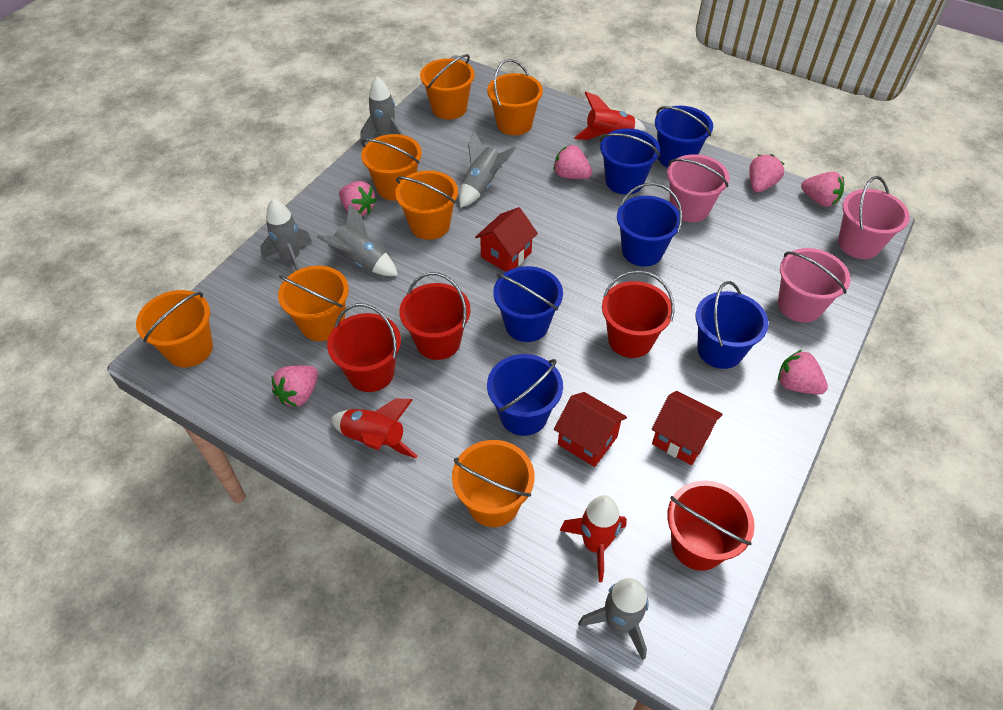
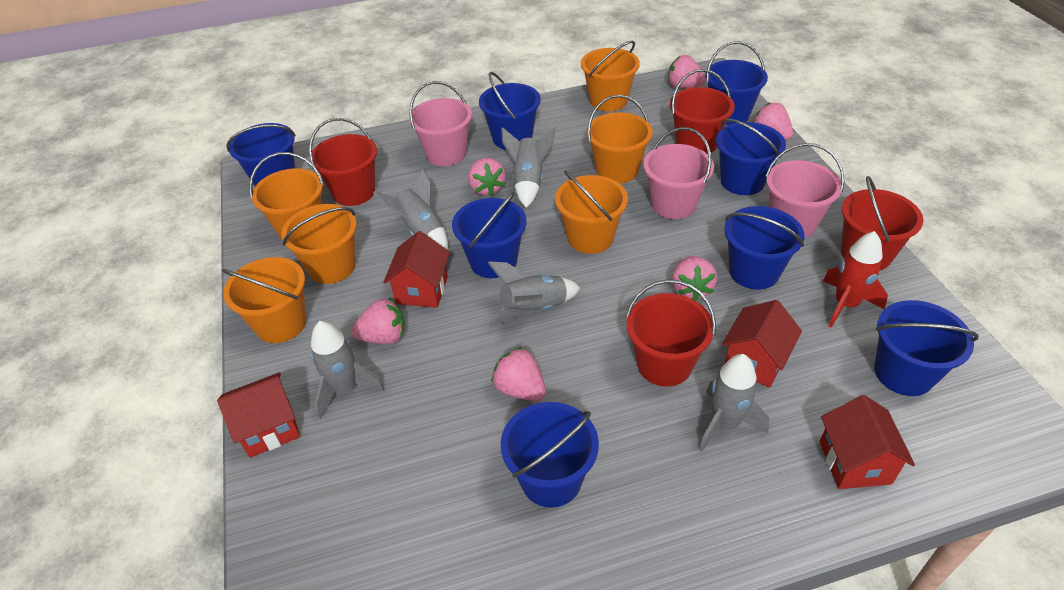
blue bucket: [487,354,563,436] [493,266,563,342] [600,128,660,195] [617,183,682,267] [655,106,713,168] [696,281,769,369] = 6 -> [226,123,296,186] [452,192,526,278] [479,72,541,149] [501,402,599,508] [705,42,768,125] [716,119,786,195] [724,206,804,290] [875,300,978,396] = 8
orange bucket: [136,290,213,367] [278,266,349,341] [361,134,422,201] [395,171,458,240] [420,54,475,119] [452,440,534,527] [487,59,543,135] = 7 -> [222,257,307,343] [249,152,324,239] [281,204,357,284] [555,170,628,254] [581,40,640,111] [586,95,653,184] = 6
red house: [475,207,538,272] [554,392,627,467] [652,391,723,465] = 3 -> [217,372,300,458] [383,231,450,308] [722,300,802,388] [820,395,915,489] = 4
red rocket: [331,398,418,458] [560,495,627,582] [574,92,646,140] = 3 -> [823,231,888,328] = 1

